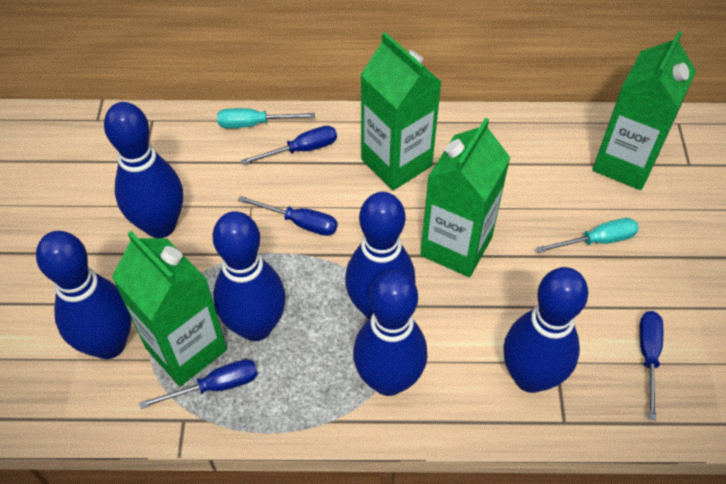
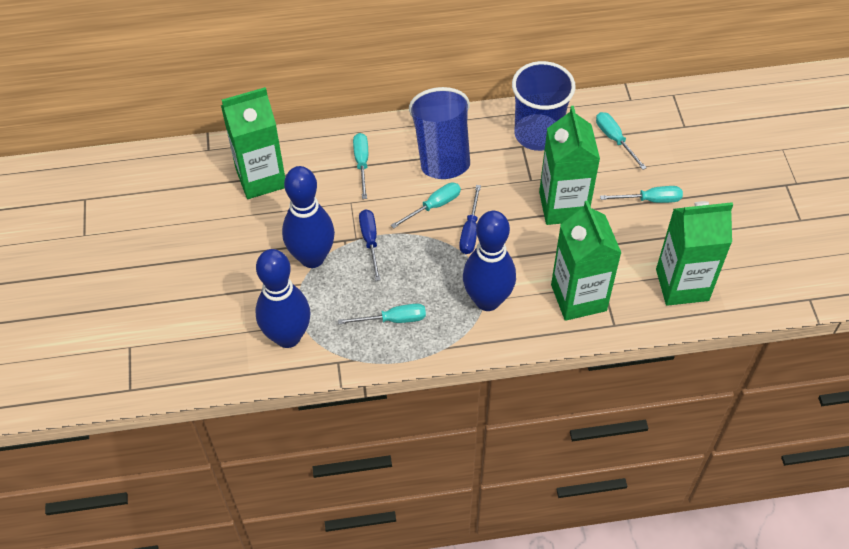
blue bowling pin: [36,231,132,359] [104,102,183,238] [213,211,286,341] [345,192,416,319] [353,271,427,396] [503,267,588,393] = 6 -> [255,249,310,348] [282,166,335,268] [463,211,516,311] = 3
blue cup: none = 0 -> [409,87,470,179] [512,61,576,151] = 2
blue screwdriver: [139,359,258,409] [238,196,338,236] [241,126,337,165] [639,311,663,420] = 4 -> [359,209,381,281] [459,185,481,254] = 2
turquoise screwdriver: [217,108,315,128] [536,218,639,253] = 2 -> [338,303,426,324] [353,133,368,199] [391,182,461,229] [596,112,647,170] [600,186,683,203] = 5

